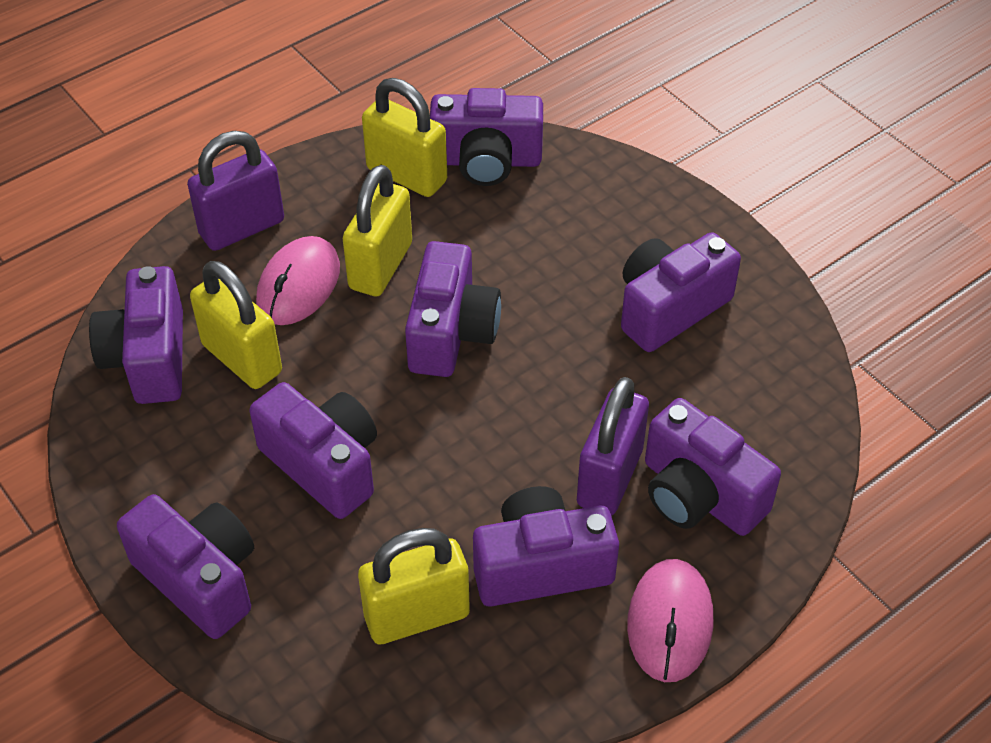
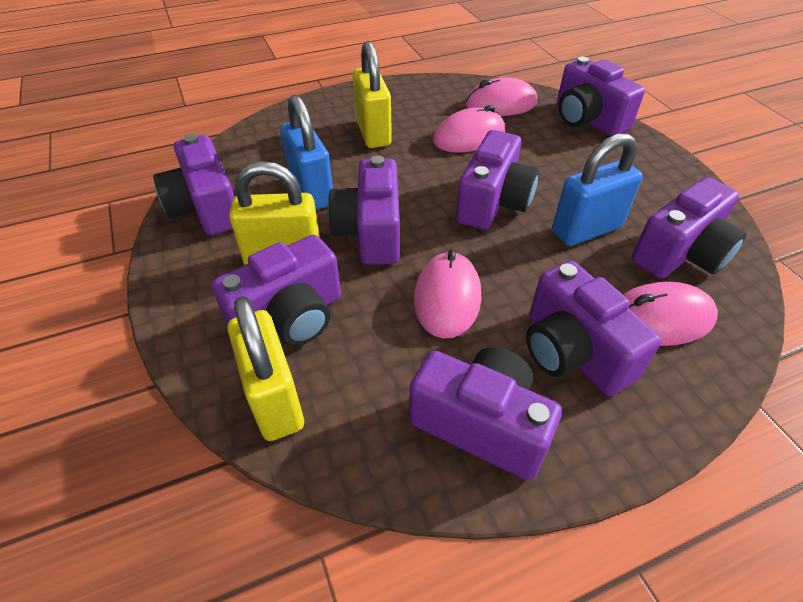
blue padlock: none = 0 -> [280,95,333,210] [552,133,643,246] = 2
pink mouse: [256,236,340,325] [627,559,714,682] = 2 -> [414,249,481,338] [433,105,505,152] [466,77,538,116] [623,282,718,346] = 4
purple padlock: [187,131,284,251] [577,377,649,516] = 2 -> none = 0
yellow padlock: [190,261,282,389] [343,165,412,296] [358,528,470,644] [362,78,447,197] = 4 -> [227,296,304,441] [229,161,320,265] [353,41,392,148] = 3

